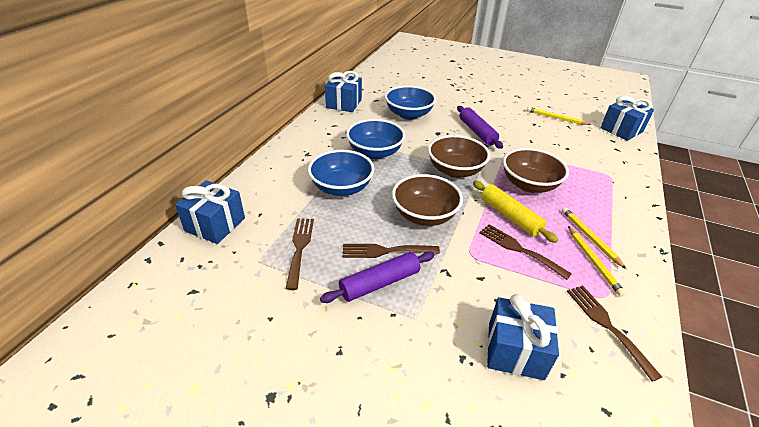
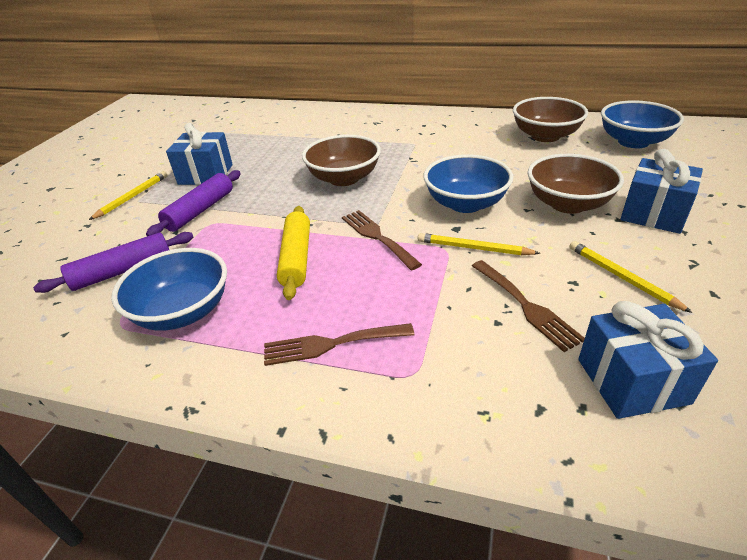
blue gift: [175,180,245,244] [325,71,362,112] [487,294,559,380] [600,96,654,141] = 4 -> [166,123,233,185] [578,301,718,419] [620,149,703,234] = 3
brown fork: [286,218,314,290] [343,244,440,258] [479,224,572,280] [567,285,662,382] = 4 -> [264,323,414,366] [342,210,422,271] [472,260,585,352] = 3

